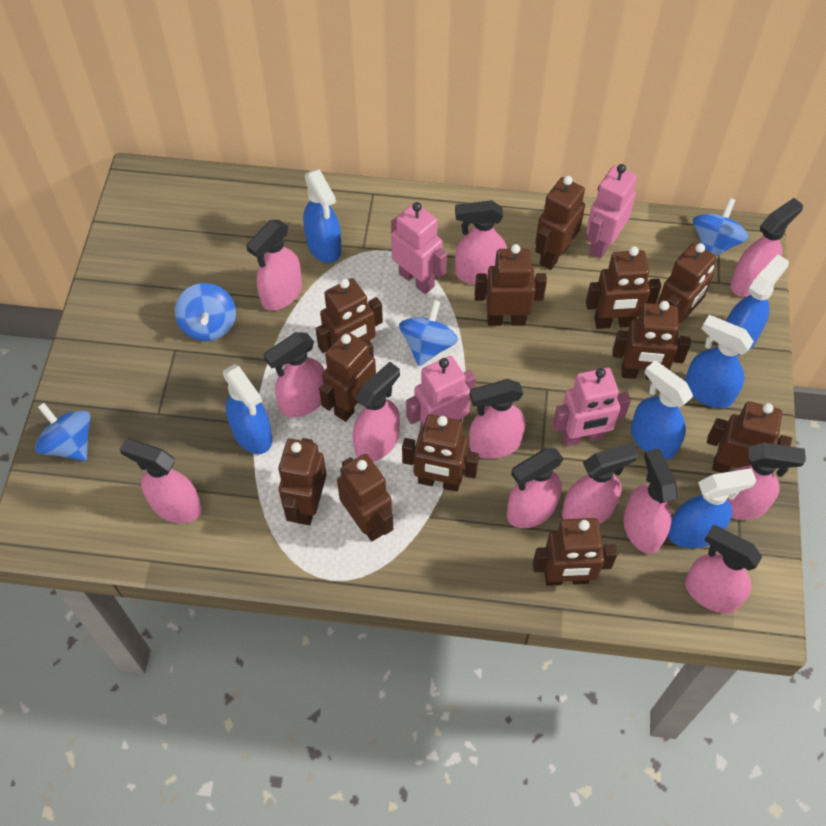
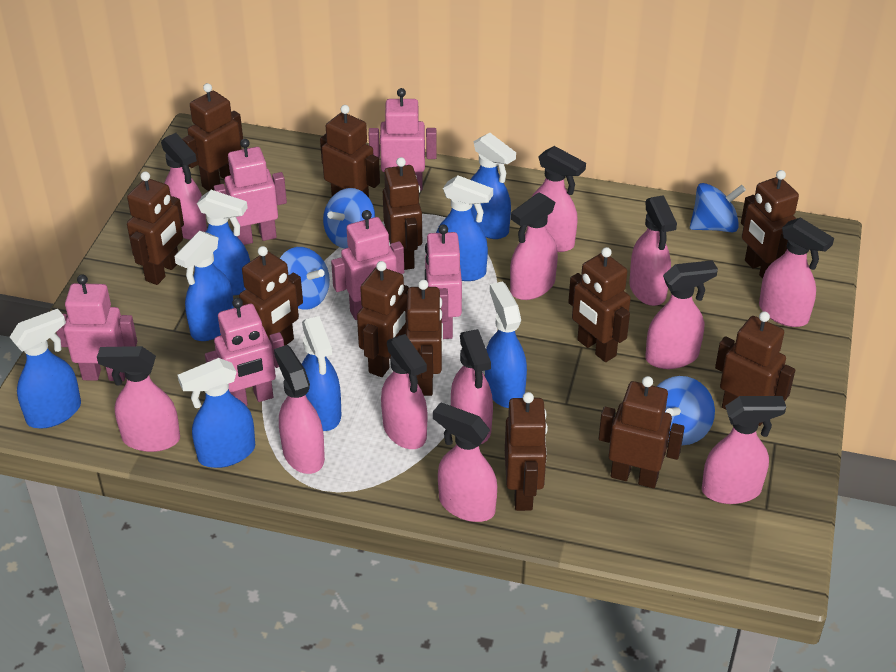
blue spray bottle: [223,364,272,454] [303,169,342,263] [631,361,693,459] [668,468,757,548] [685,315,754,408] [726,255,789,355] = 6 -> [10,309,81,429] [174,231,234,341] [178,358,255,468] [197,190,250,295] [302,316,341,431] [436,175,493,281] [470,133,516,239] [485,281,527,408] = 8
pink robot: [391,202,447,294] [406,356,476,429] [553,368,631,446] [586,164,637,258] = 4 -> [56,274,137,381] [205,298,284,406] [214,138,287,245] [331,210,404,320] [369,88,437,191] [425,224,462,339] = 6

